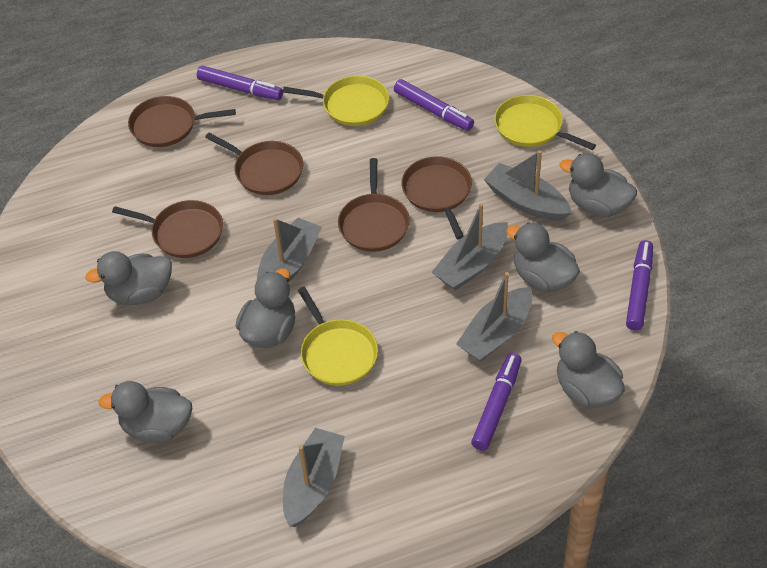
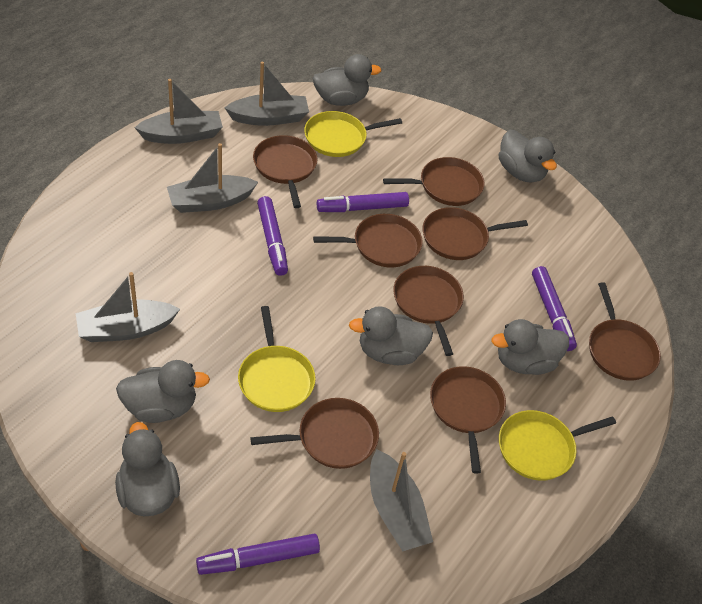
brown pan: [112,200,223,258] [128,96,236,147] [205,133,303,195] [338,158,410,252] [402,156,472,239] = 5 -> [250,398,379,469] [253,135,318,208] [313,214,423,267] [383,157,484,206] [393,266,464,356] [423,207,528,260] [430,366,506,474] [589,282,661,381] = 8

